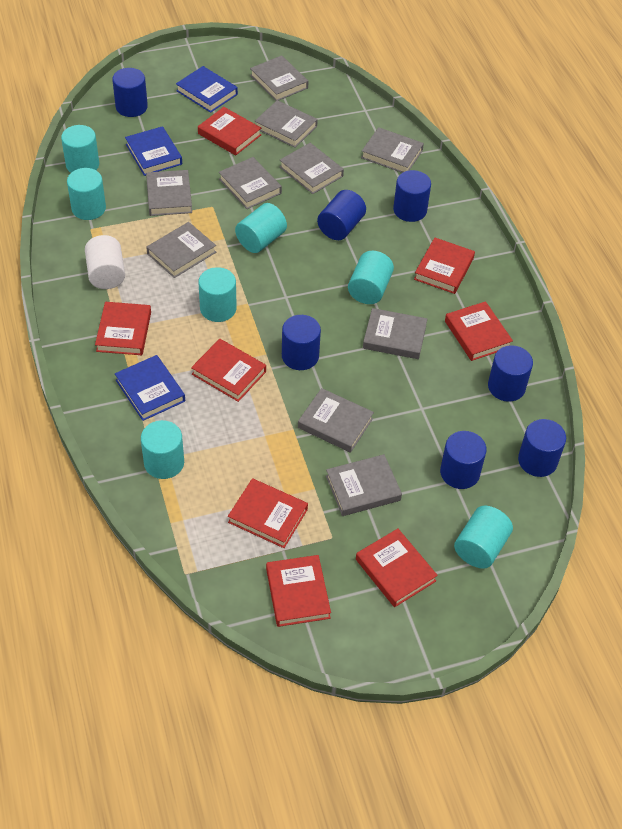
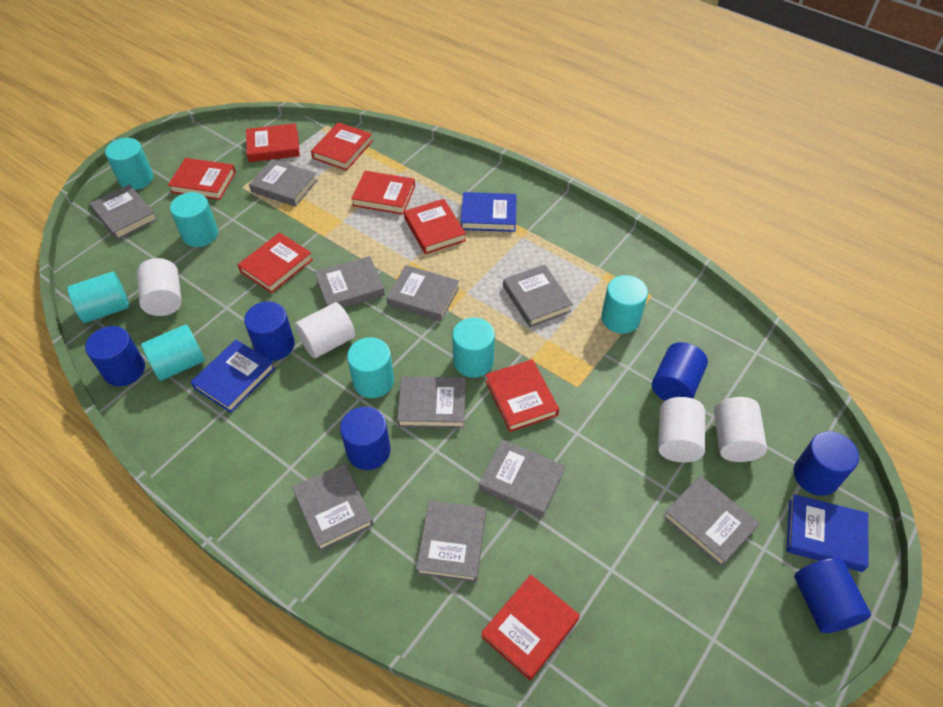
blue cylinder: [112,68,148,117] [282,315,321,370] [317,190,366,240] [393,170,431,222] [440,431,487,489] [488,345,533,402] [518,419,566,477] = 7 -> [85,326,145,386] [244,301,295,361] [340,407,391,470] [652,342,708,401] [794,431,859,496] [794,558,871,633] = 6
white cylinder: [85,235,125,289] = 1 -> [137,258,182,316] [295,302,355,358] [658,397,705,462] [714,397,767,462] = 4

